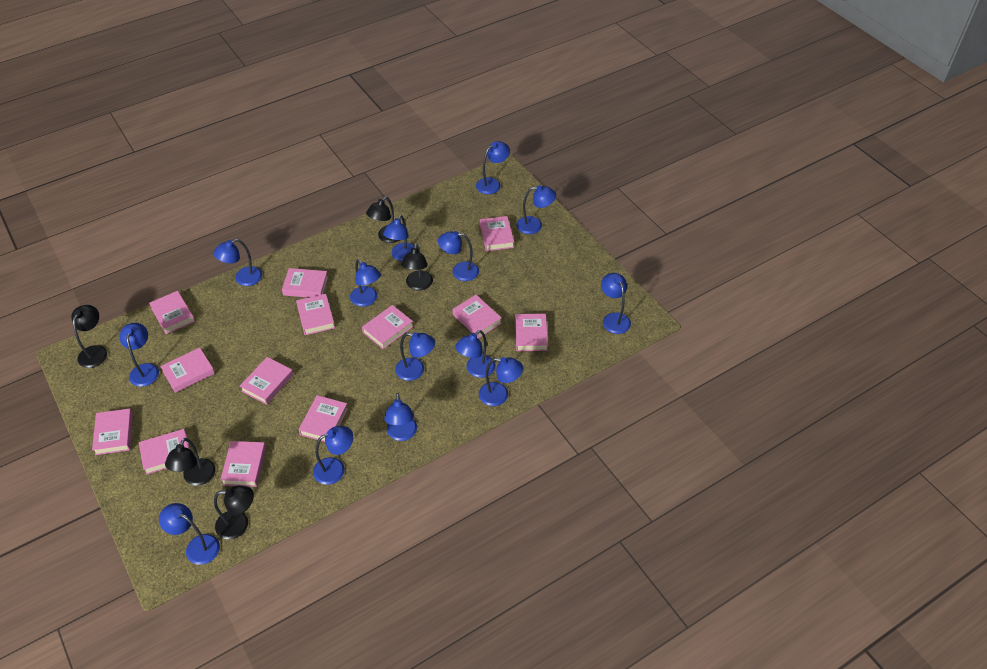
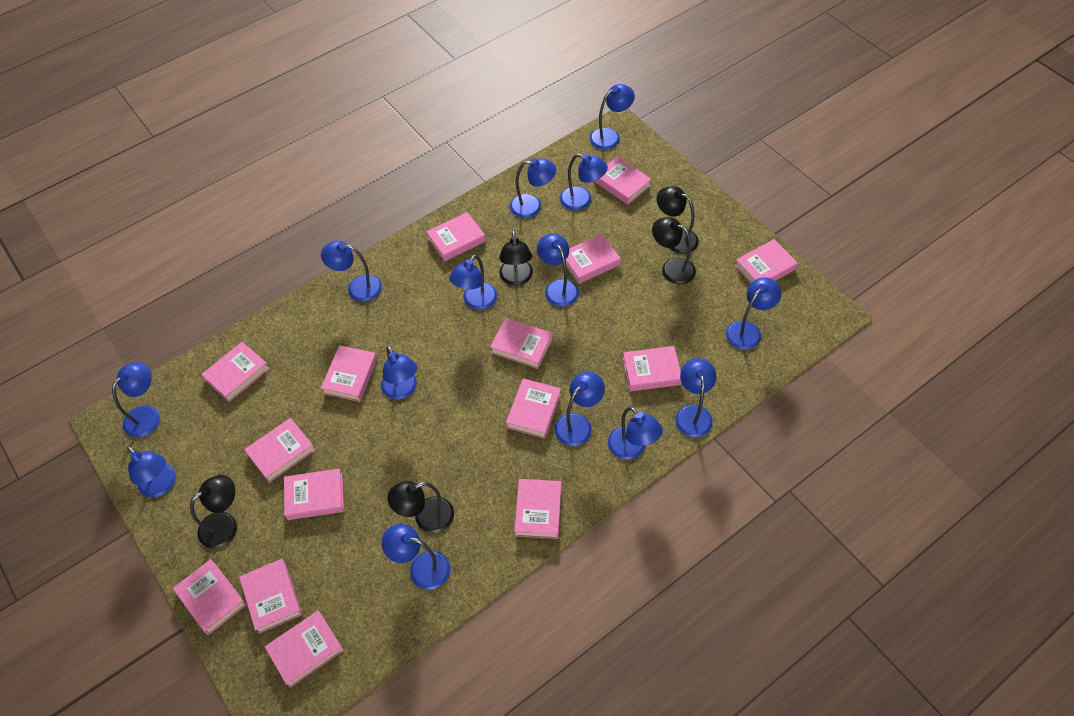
pink book: [92,408,133,455] [139,429,190,475] [149,291,195,334] [160,347,215,393] [220,441,266,487] [240,357,293,405] [282,268,328,298] [296,294,335,335] [299,395,348,442] [362,305,413,349] [453,295,502,338] [480,216,514,251] [515,313,548,351] = 13 -> [173,559,247,635] [201,342,269,402] [239,559,302,634] [244,418,315,483] [265,610,344,688] [284,468,344,520] [321,345,377,402] [426,212,486,262] [490,318,552,369] [506,378,561,439] [514,479,562,539] [565,234,621,284] [594,156,651,205] [623,346,682,391] [735,239,798,283] = 15

